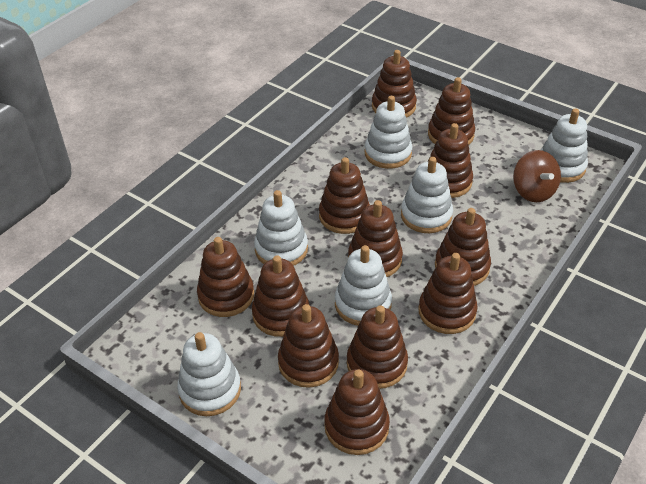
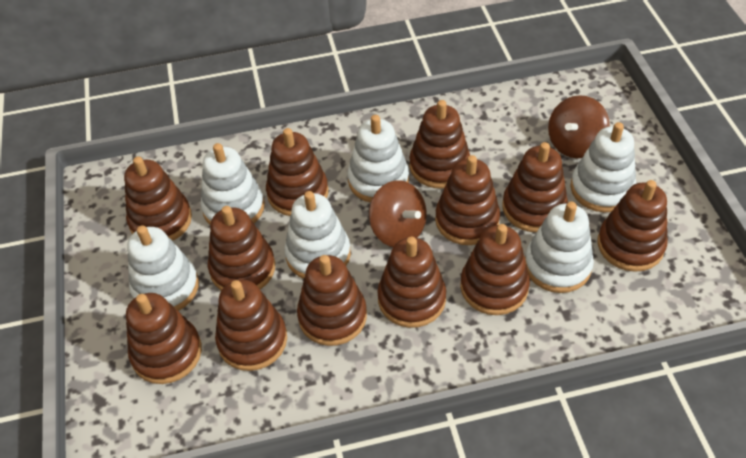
brown spinning top: [513,150,561,202] = 1 -> [369,180,427,247] [548,95,610,158] = 2

